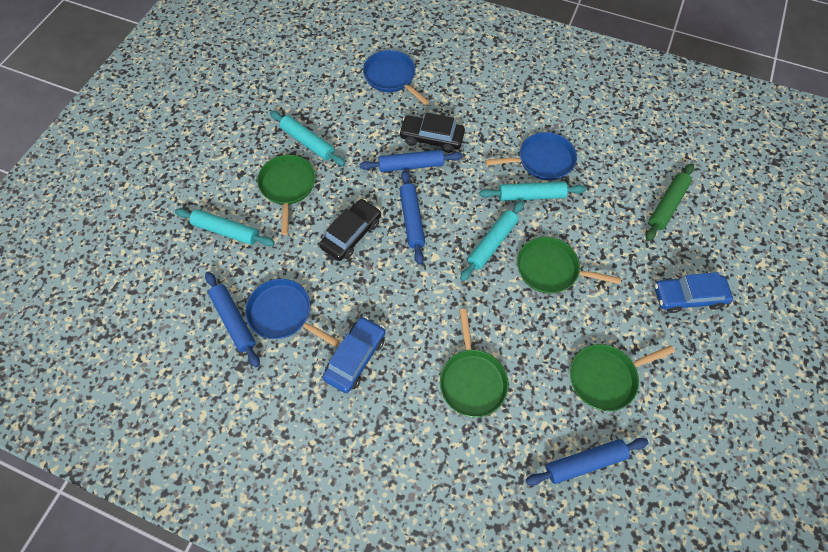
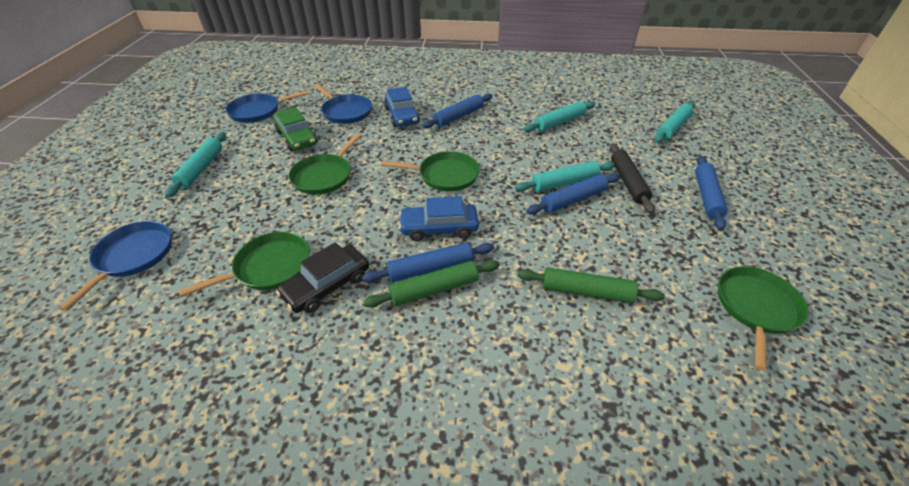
black car: [319,199,381,261] [399,113,465,153] = 2 -> [276,242,369,313] = 1
black rolling pin: none = 0 -> [610,143,655,214] = 1
green car: none = 0 -> [274,107,318,151] = 1
green rolling pin: [646,163,694,241] = 1 -> [364,260,500,308] [517,267,665,303] = 2

